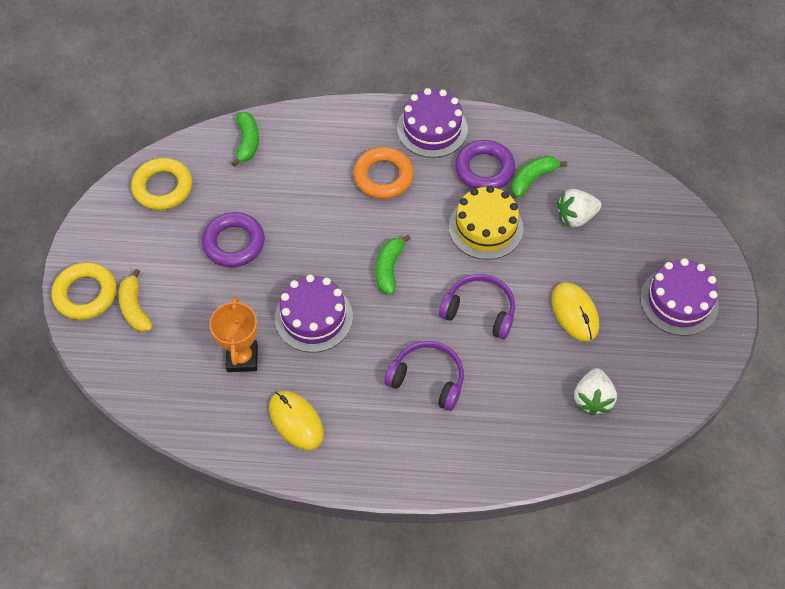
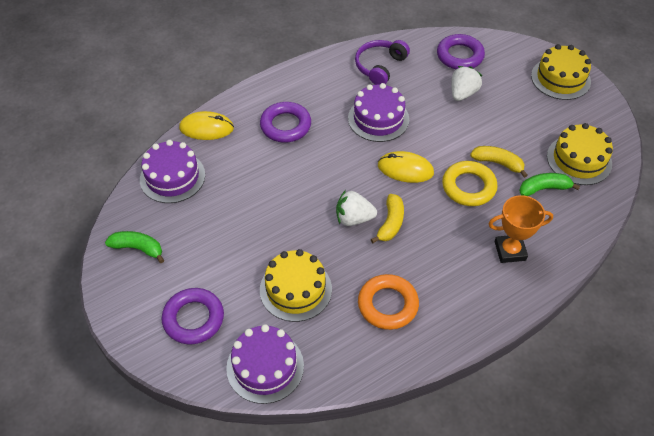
green banana: [231,112,259,167] [376,235,411,295] [511,156,567,198] = 3 -> [105,231,164,263] [519,173,580,196] = 2
purple headphones: [384,341,464,411] [439,274,515,339] = 2 -> [355,40,410,85] = 1
purple ring: [202,212,265,267] [455,140,516,189] = 2 -> [162,288,224,344] [260,102,311,143] [437,34,485,70] = 3
yellow banana: [118,269,152,332] = 1 -> [371,194,404,243] [470,146,528,178] = 2
yellow cake: [449,186,524,260] = 1 -> [260,249,332,322] [531,44,591,100] [547,123,613,185] = 3
yellow ring: [52,262,117,320] [131,158,192,210] = 2 -> [442,161,498,206] = 1

